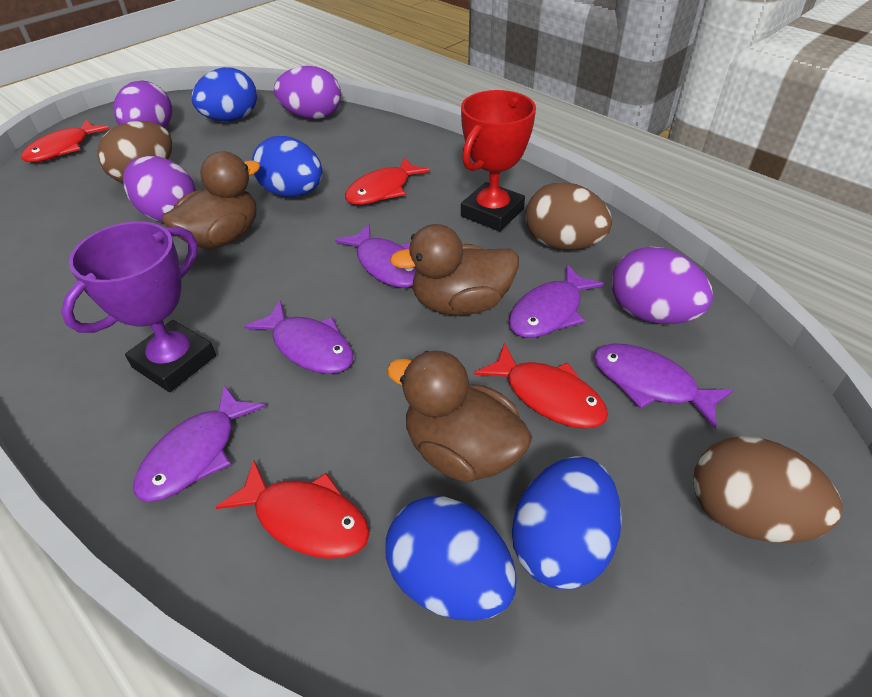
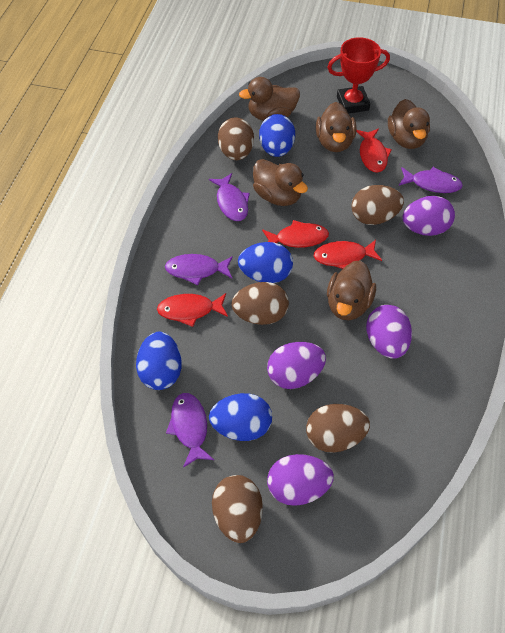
brown duck: [162,151,260,249] [387,351,532,482] [390,224,519,316] = 3 -> [239,77,300,121] [253,159,308,206] [316,102,356,152] [327,260,376,320] [388,99,430,149] = 5
brown egg: [97,121,172,183] [526,182,612,250] [693,436,843,543] = 3 -> [212,475,263,543] [218,117,254,160] [231,282,289,325] [306,404,370,453] [351,185,404,225] = 5
purple fish: [134,385,266,502] [244,300,353,374] [335,224,417,288] [509,265,605,338] [594,343,733,429] = 5 -> [165,254,233,285] [166,393,214,468] [209,173,250,221] [399,167,463,193] = 4
purple trophy: [61,221,216,392] = 1 -> none = 0

